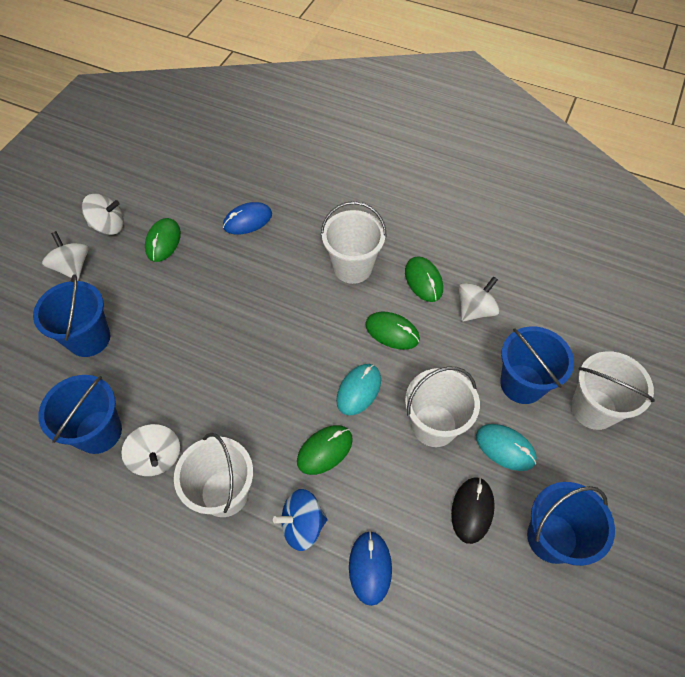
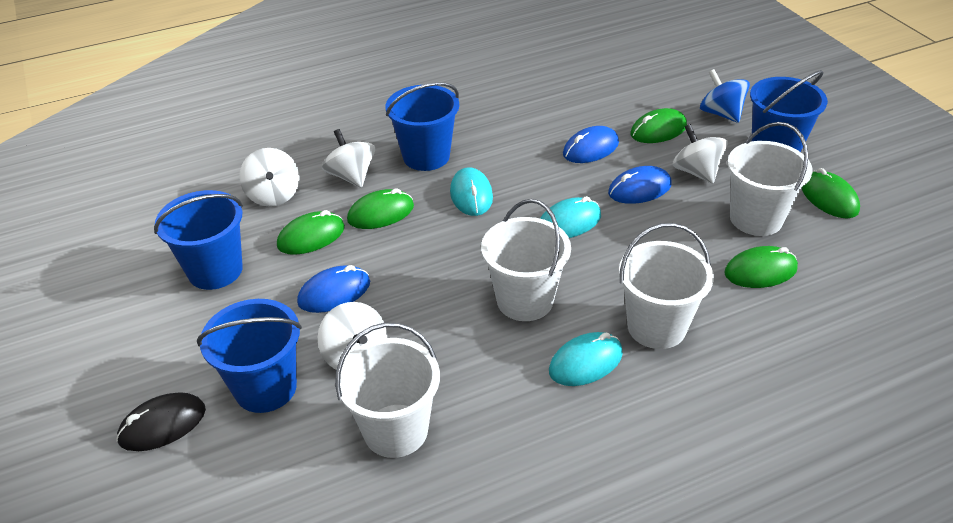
blue mouse: [223,202,272,235] [349,530,392,606] = 2 -> [297,265,370,313] [563,126,619,163] [608,166,672,204] = 3
green mouse: [145,218,181,262] [297,425,353,475] [365,312,420,350] [405,256,443,302] = 4 -> [277,210,345,255] [347,188,414,229] [630,108,687,143] [724,246,798,288] [802,168,860,219] = 5
turquoise mouse: [336,364,381,415] [476,424,537,471] = 2 -> [450,167,493,216] [540,196,601,238] [549,332,623,386] = 3

